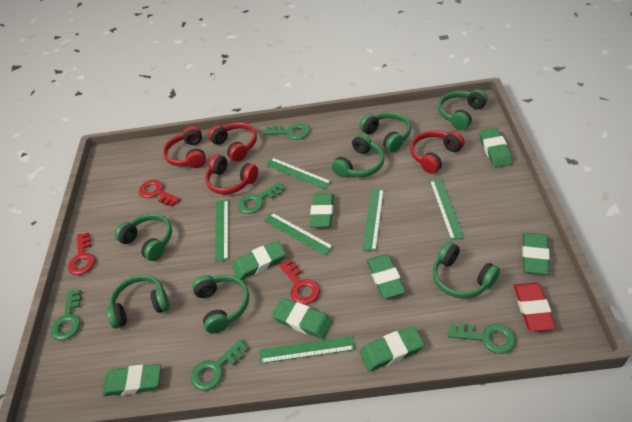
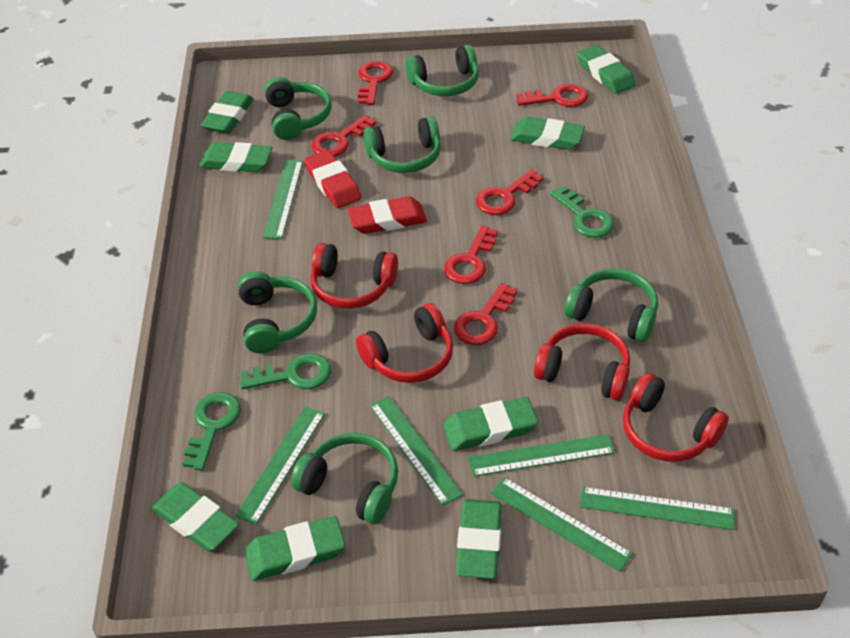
green headphones: [107,275,170,328] [115,213,172,261] [192,275,249,334] [332,134,385,178] [360,112,411,152] [433,242,500,298] [438,89,488,130] = 7 -> [238,271,317,354] [264,77,332,140] [291,433,398,524] [363,116,441,173] [405,45,479,96] [565,268,658,342] = 6
green key: [51,290,81,340] [191,339,249,391] [238,182,285,214] [264,123,310,140] [448,323,516,354] = 5 -> [183,392,241,471] [240,353,331,389] [550,186,614,238] = 3
red eraser: [514,282,556,331] = 1 -> [304,150,362,208] [347,196,427,234] = 2
red key: [68,232,95,275] [139,180,180,206] [279,259,320,305] = 3 -> [312,115,376,156] [358,61,393,105] [444,226,498,284] [454,283,517,345] [476,169,543,215] [516,84,589,107] = 6

